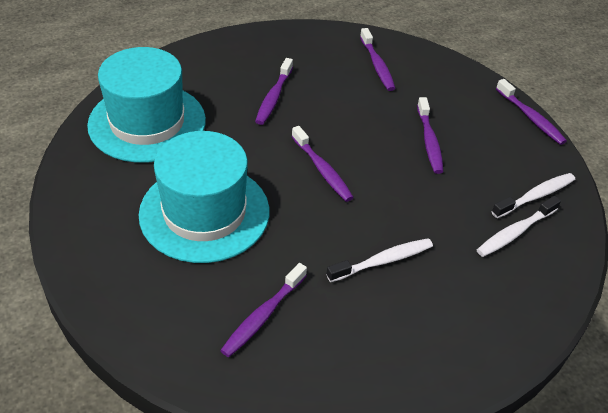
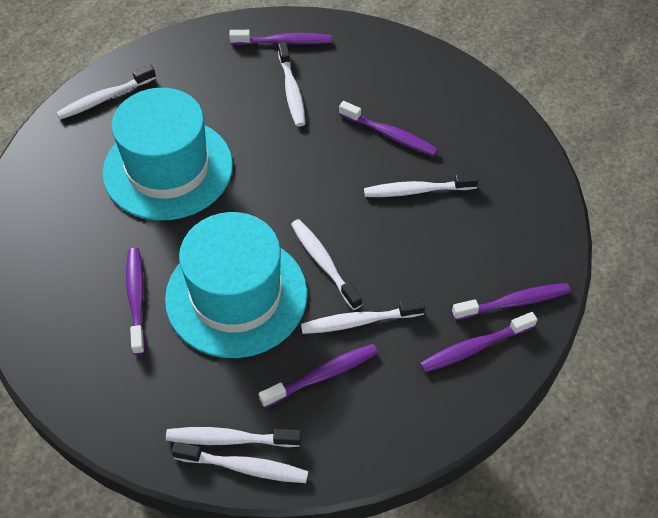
white toothbrush: [326,238,433,282] [477,196,561,257] [492,173,575,218] = 3 -> [56,65,156,120] [166,427,301,447] [172,442,308,483] [278,42,305,127] [291,219,362,310] [301,299,425,334] [364,173,479,197] = 7

